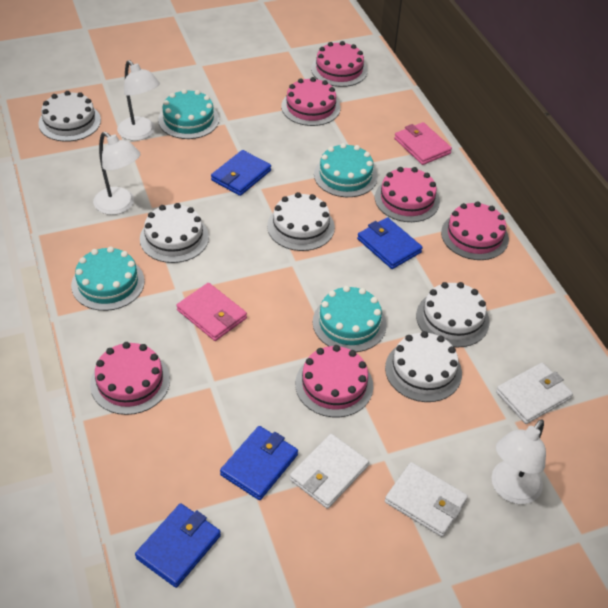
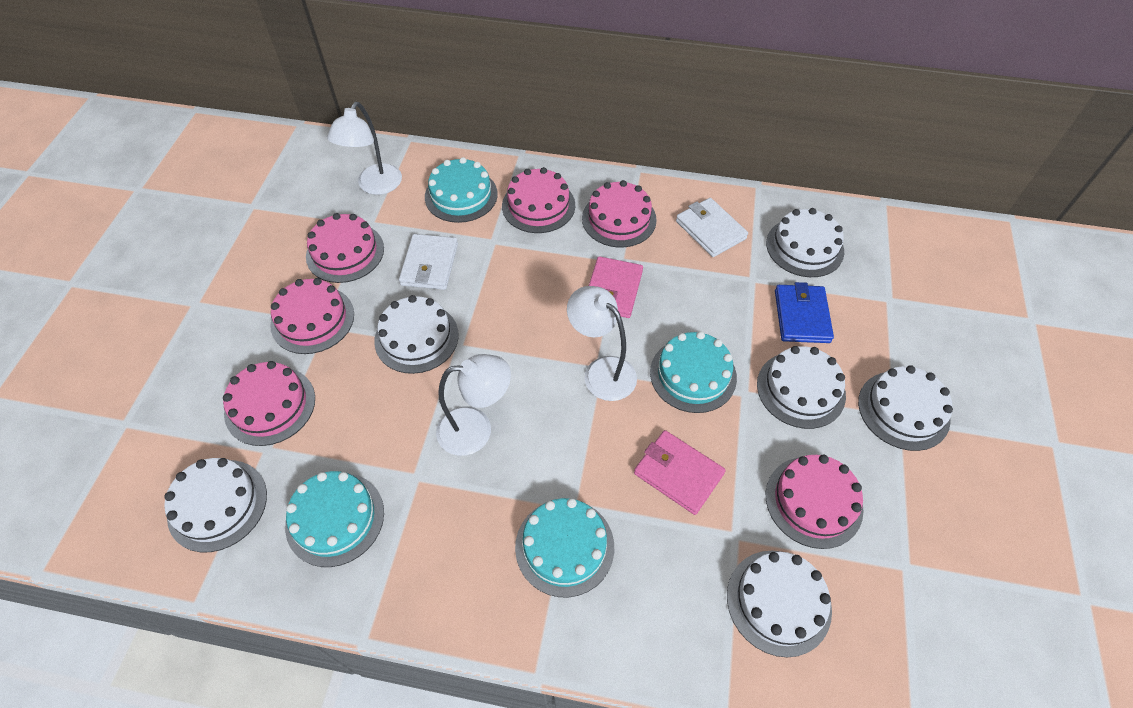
blue wallet: [135,503,221,588] [211,150,271,196] [220,426,298,500] [357,217,423,269] = 4 -> [775,282,834,343] = 1
white cake: [38,91,101,142] [140,203,209,263] [267,192,335,251] [385,331,462,402] [416,282,490,347] = 5 -> [164,458,267,552] [374,295,459,374] [727,551,832,657] [757,346,846,429] [766,208,844,277] [858,365,953,451] = 6
white wallet: [290,434,369,509] [385,462,468,537] [496,362,573,424] = 3 -> [399,234,458,290] [676,198,748,257] = 2

